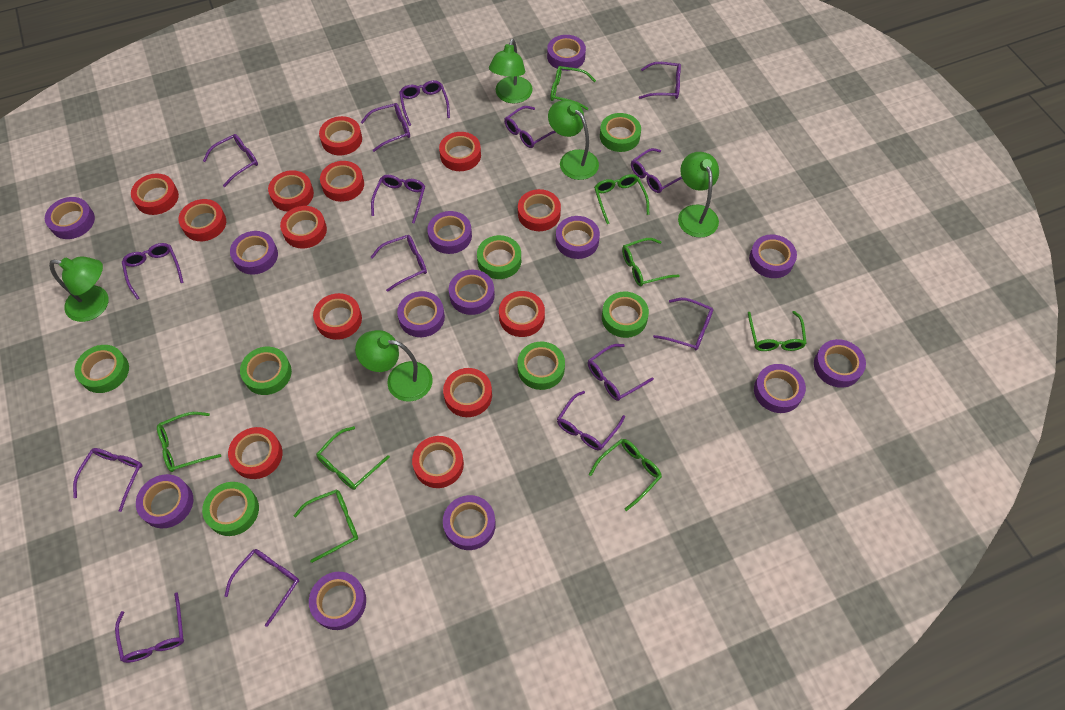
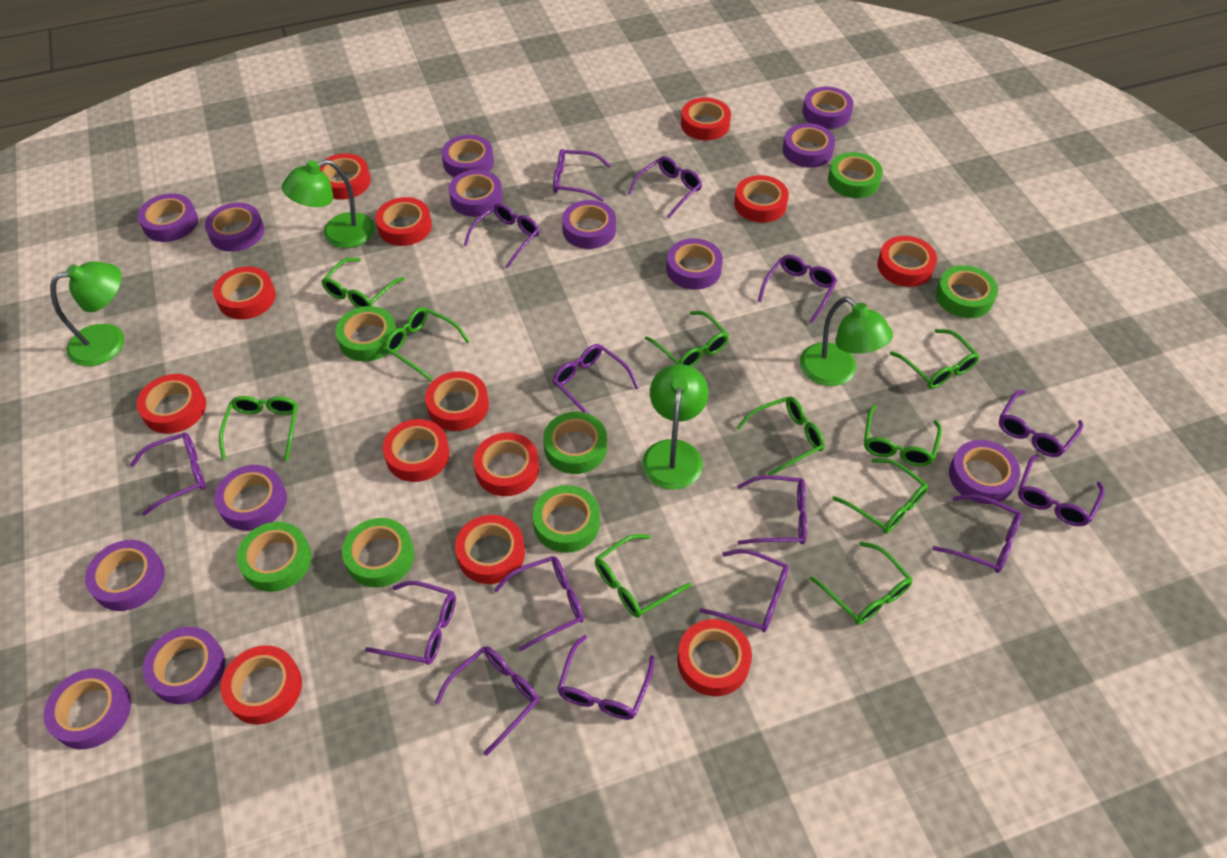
green glasses: [157,412,221,472] [294,489,358,563] [316,426,390,490] [550,66,596,110] [589,439,662,511] [594,174,649,224] [622,238,680,286] [748,311,807,351] = 8 -> [219,396,298,461] [321,258,405,308] [384,307,470,381] [595,534,691,618] [645,311,729,367] [736,396,825,475] [810,542,913,625] [833,458,928,534] [864,404,942,467] [890,329,979,389] = 10
green lamp: [49,256,108,322] [355,330,433,402] [489,39,533,104] [548,100,599,180] [678,152,719,238] = 5 -> [50,261,124,366] [282,159,375,248] [642,364,708,489] [800,297,893,386] = 4

